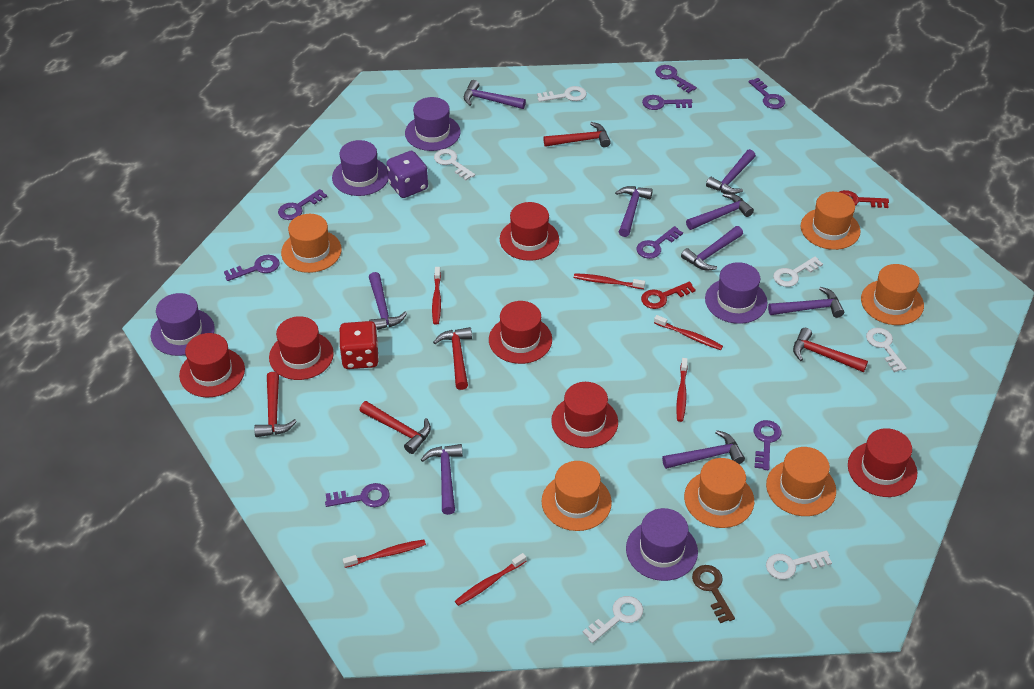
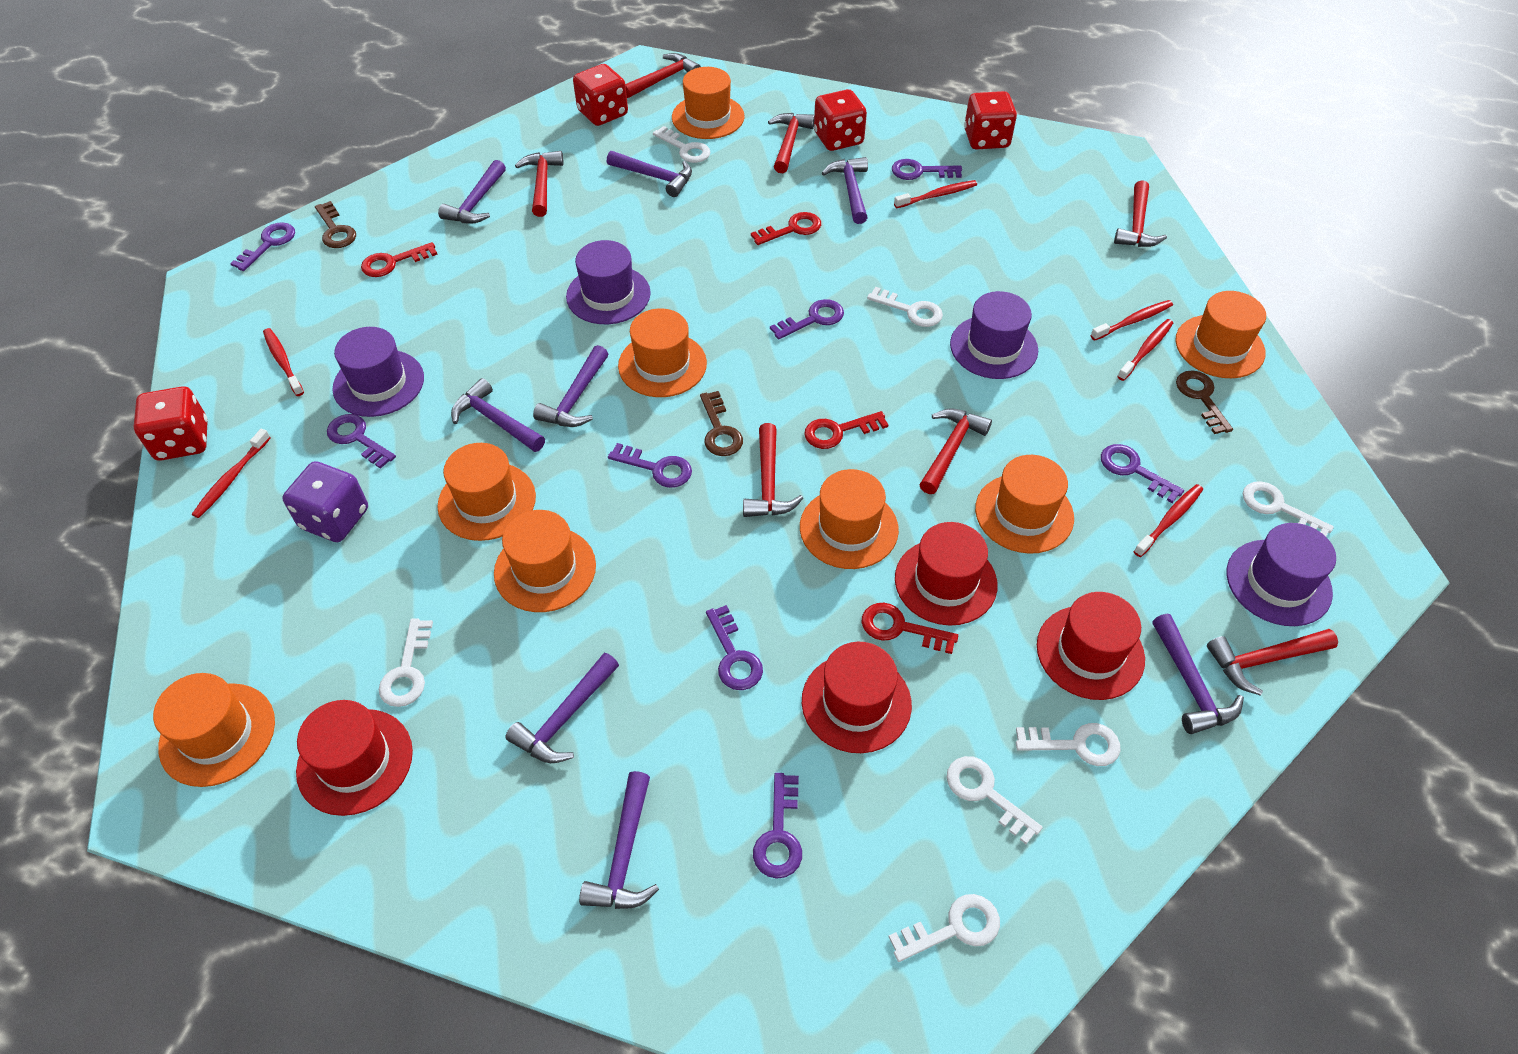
brown key: [692,565,735,623] = 1 -> [315,201,356,248] [700,391,743,456] [1176,370,1233,434] = 3
orange hat: [281,214,342,273] [542,461,612,531] [684,458,754,528] [766,447,836,516] [801,192,861,250] [861,264,924,325] = 6 -> [153,673,275,787] [437,443,536,541] [494,510,596,612] [618,309,707,397] [672,67,744,139] [800,469,899,569] [975,455,1074,554] [1175,291,1266,378] = 8
purple hammer: [369,272,407,330] [421,444,463,515] [464,80,526,109] [615,186,653,237] [662,430,745,469] [681,226,743,270] [686,193,754,230] [706,149,756,194] [768,287,844,318] = 9 -> [438,160,506,224] [451,378,545,452] [506,653,619,763] [533,345,608,427] [579,771,659,909] [607,151,692,197] [822,157,868,224] [1152,614,1244,734] = 8
purple hat: [151,293,215,356] [332,140,388,196] [405,97,460,151] [626,508,698,581] [705,262,768,324] = 5 -> [332,327,424,417] [566,240,651,324] [950,291,1038,379] [1227,523,1336,626] = 4
red dice: [339,321,379,369] = 1 -> [134,386,208,461] [573,64,628,126] [814,89,867,151] [964,91,1017,150] = 4
red hammer: [254,372,297,437] [359,401,431,454] [433,327,472,390] [543,122,611,147] [793,328,868,372] = 5 -> [515,151,563,217] [625,53,701,98] [743,423,803,517] [768,113,814,173] [919,409,992,494] [1114,180,1167,247] [1207,629,1338,696] = 7
red hat: [179,333,245,397] [269,316,334,380] [489,301,552,364] [500,202,559,261] [551,382,618,448] [848,428,917,497] = 6 -> [296,700,413,816] [802,642,912,753] [895,522,997,626] [1037,592,1145,700] = 4
red key: [641,282,696,309] [839,190,889,208] = 2 -> [361,242,438,277] [751,212,821,245] [804,411,888,449] [862,603,958,654] = 4
white key: [434,149,475,180] [537,86,587,102] [582,596,643,643] [766,550,832,579] [773,257,823,287] [866,328,907,372] = 6 -> [379,618,433,707] [653,126,710,163] [867,287,943,327] [888,894,1000,962] [947,756,1043,844] [1016,723,1121,766] [1243,481,1334,536] = 7

